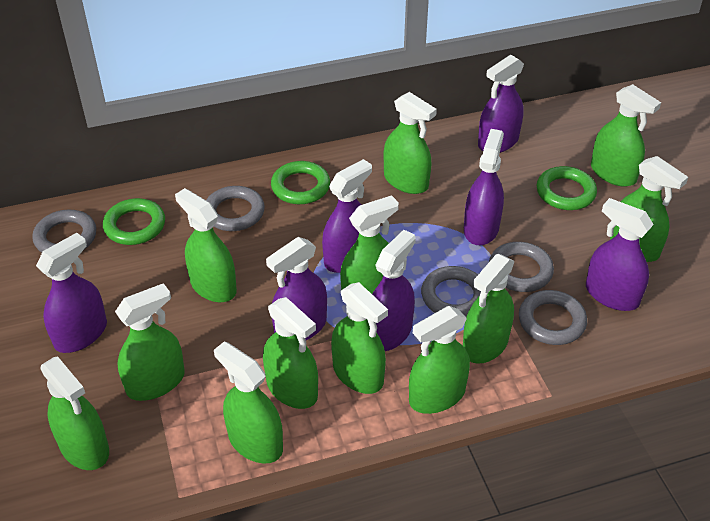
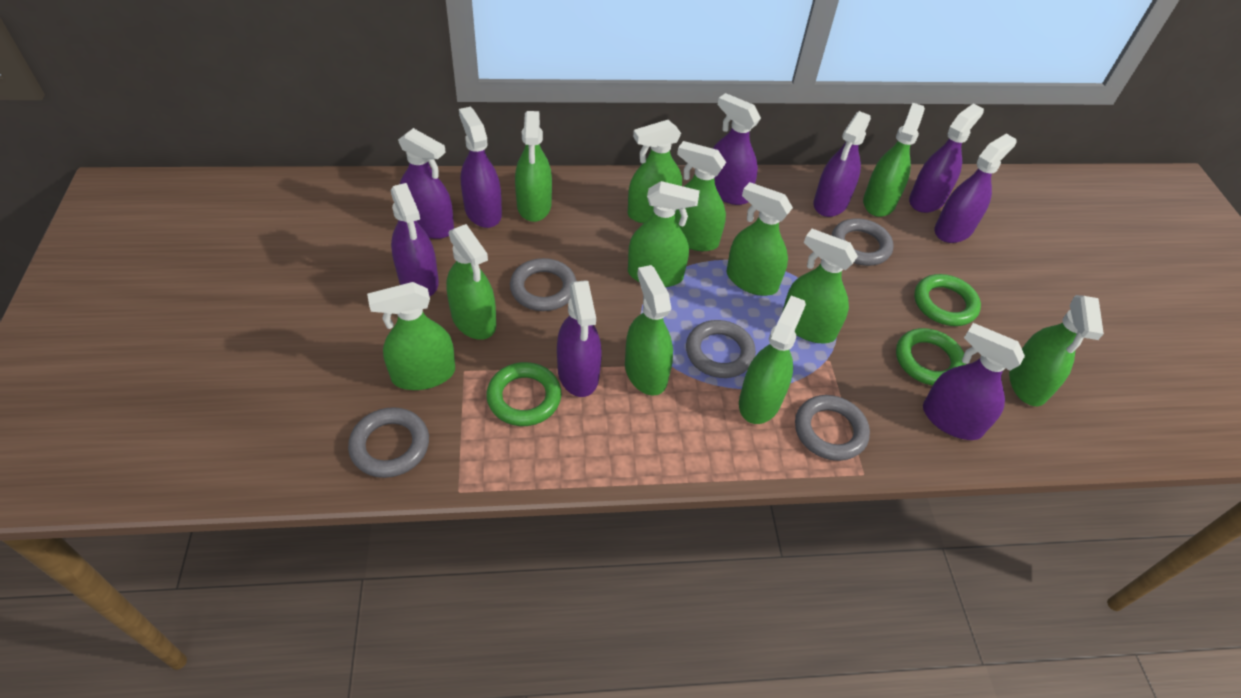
purple spray bottle: [36,233,107,353] [266,237,327,340] [322,159,372,273] [372,230,416,351] [464,129,504,245] [478,55,524,153] [586,198,654,311] = 7 -> [390,183,439,297] [398,128,454,239] [459,107,502,228] [557,280,602,397] [713,93,761,205] [814,111,871,217] [909,103,984,213] [923,323,1025,440] [935,134,1017,243] = 9

